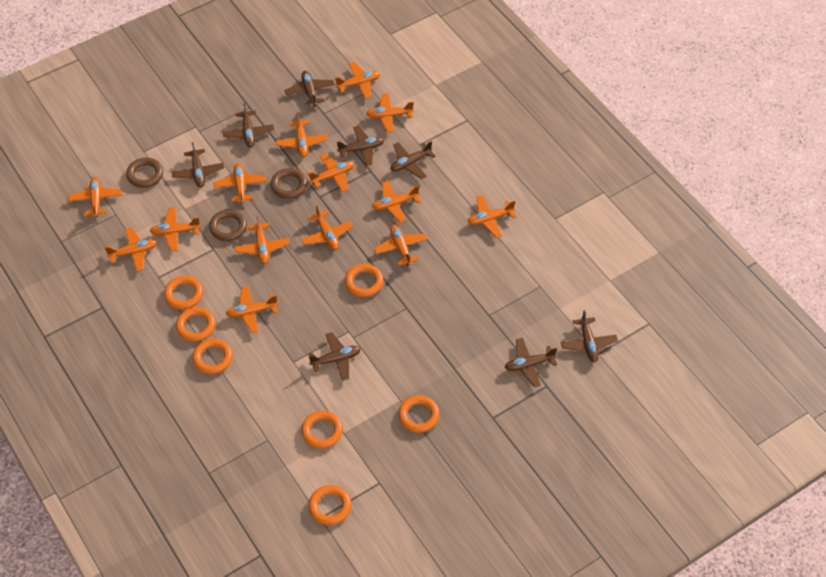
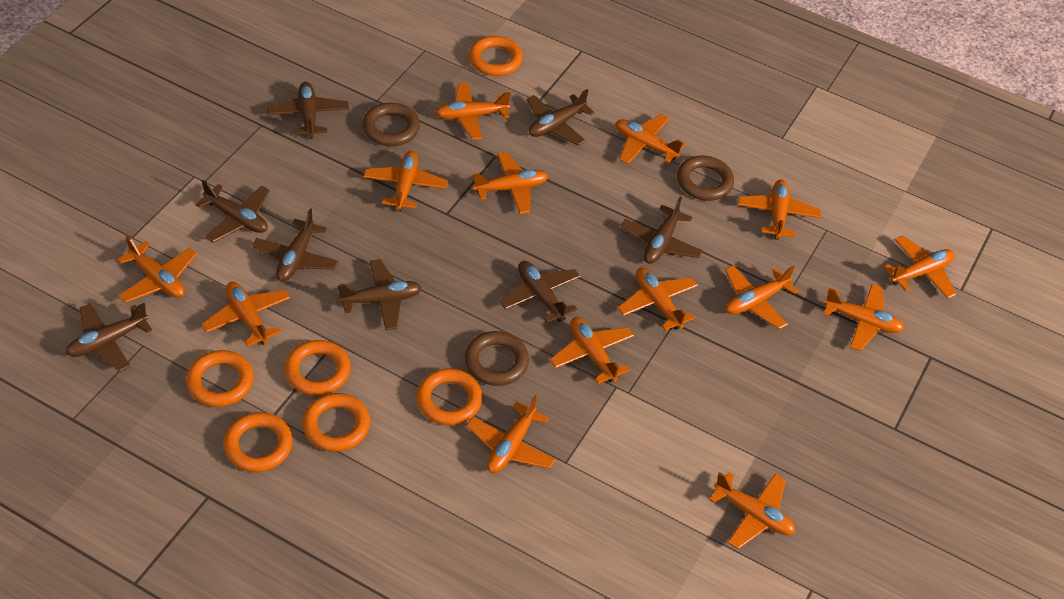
orange ring: [164,276,203,310] [176,307,216,342] [192,339,233,374] [301,411,343,449] [308,485,352,525] [345,264,384,297] [398,395,440,433] = 7 -> [186,350,254,407] [224,412,293,472] [285,340,351,396] [302,393,370,452] [416,368,482,425] [469,36,523,76] = 6

